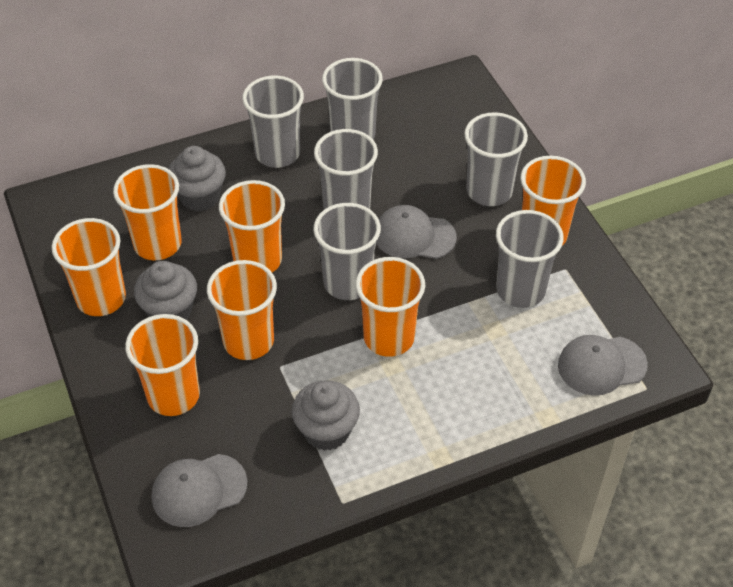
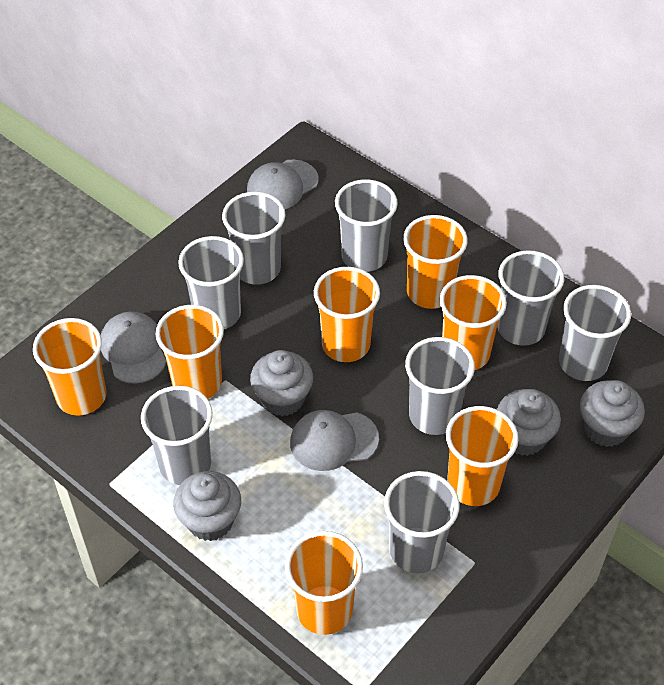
grey cup: [242,76,304,168] [313,203,381,300] [314,129,378,209] [322,58,383,140] [464,112,528,206] [496,210,564,308] = 6 -> [141,386,213,485] [178,236,244,329] [222,192,285,285] [335,179,398,272] [384,471,459,573] [405,337,475,435] [497,250,564,346] [559,285,631,381] = 8
grey cupcake: [134,261,197,320] [168,146,226,211] [292,380,360,451] = 3 -> [173,471,241,541] [250,350,313,416] [497,389,561,456] [580,380,645,447] = 4

